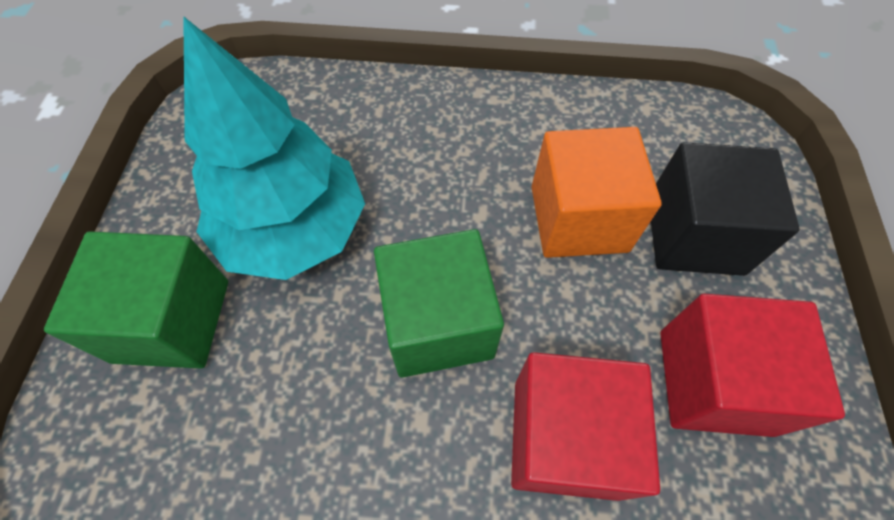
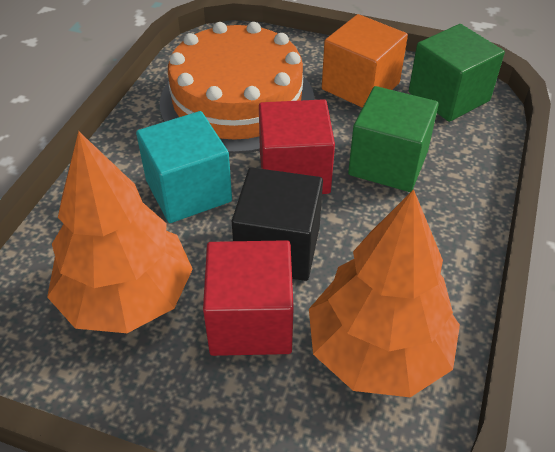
orange cake: none = 0 -> [160,22,315,154] = 1
orange tree: none = 0 -> [47,131,193,333] [309,189,460,397] = 2
turquoise cube: none = 0 -> [136,111,232,223] = 1
turquoise tree: [183,16,365,280] = 1 -> none = 0

